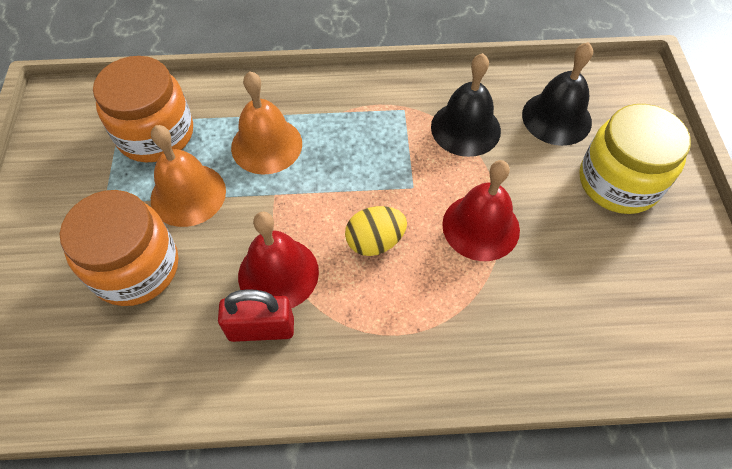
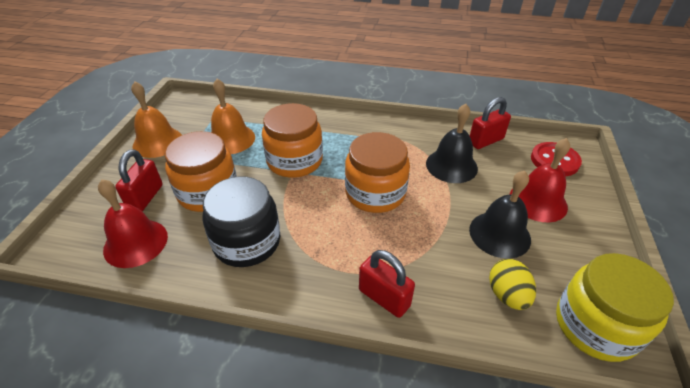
black jar: none = 0 -> [202,176,280,267] = 1
orange jar: [60,190,178,306] [93,56,193,163] = 2 -> [165,131,237,212] [262,103,323,178] [345,132,410,213] = 3
red button: none = 0 -> [531,142,582,176] = 1
red padlock: [218,289,294,342] = 1 -> [115,149,163,211] [359,250,415,318] [470,97,511,149] = 3

